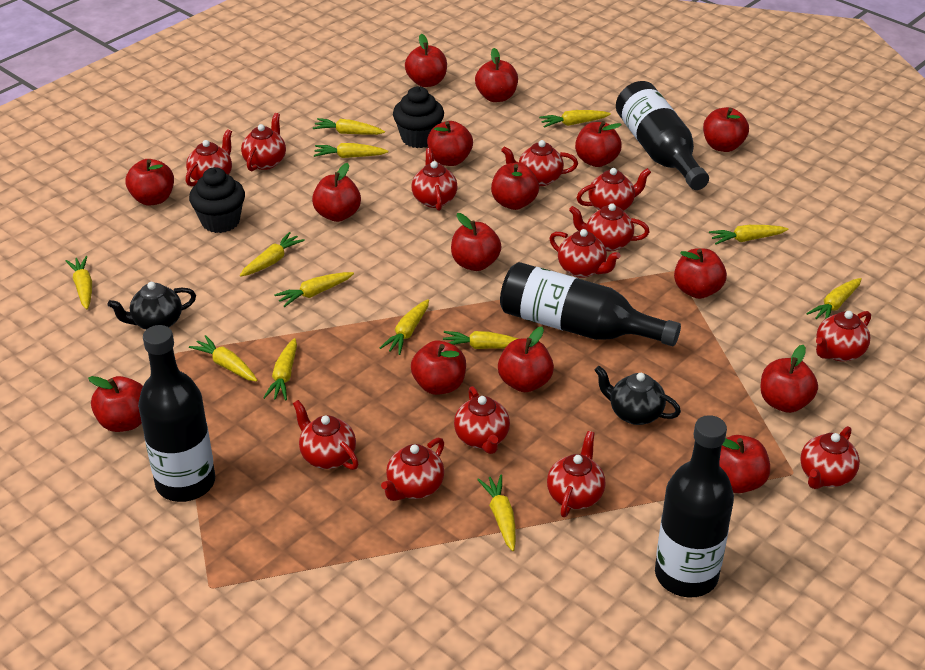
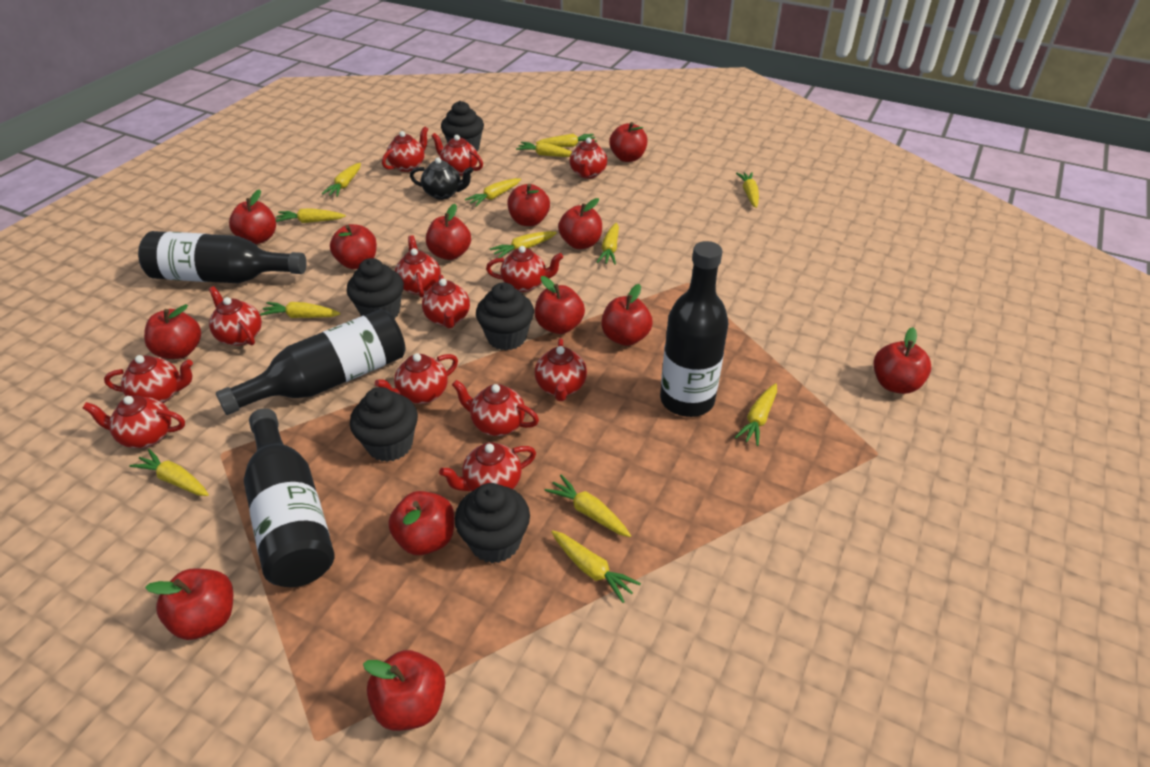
black cupcake: [189,167,245,233] [393,86,444,148] = 2 -> [347,258,404,319] [350,387,418,462] [441,101,484,151] [455,483,530,563] [476,282,534,350] = 5
black teapot: [107,282,196,330] [595,366,681,425] = 2 -> [410,157,473,200] = 1
red apple: [88,376,143,432] [126,159,174,206] [312,163,361,222] [405,34,447,87] [411,341,466,395] [427,121,473,166] [451,213,501,271] [475,48,518,102] [491,163,539,210] [498,327,554,392] [575,121,622,167] [674,248,727,299] [703,107,749,152] [720,435,770,493] [760,345,818,413] = 15 -> [144,304,201,359] [145,568,233,640] [229,189,276,244] [330,224,377,269] [363,650,445,731] [389,491,454,555] [426,204,471,260] [507,184,550,226] [535,276,585,334] [558,198,602,249] [601,284,653,346] [609,122,648,162] [874,327,932,394] = 13

